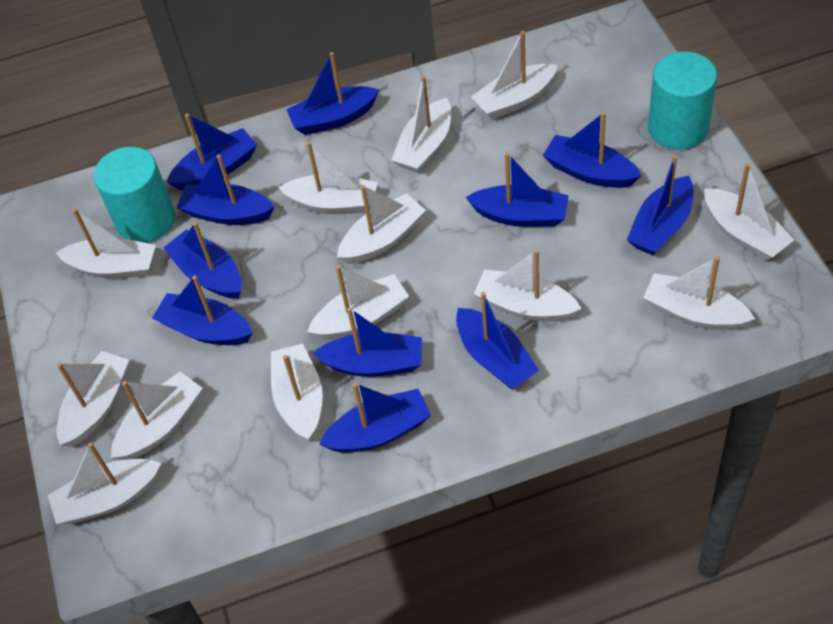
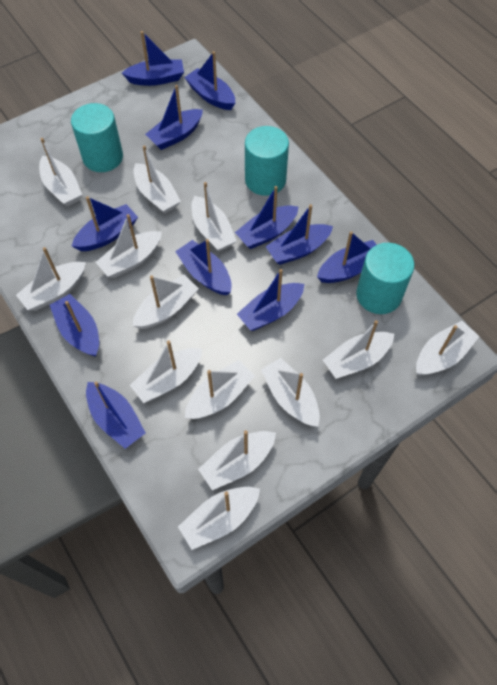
turquoise cylinder: [94,147,175,243] [648,51,717,150] = 2 -> [71,103,123,172] [245,126,289,196] [356,243,414,314] = 3

